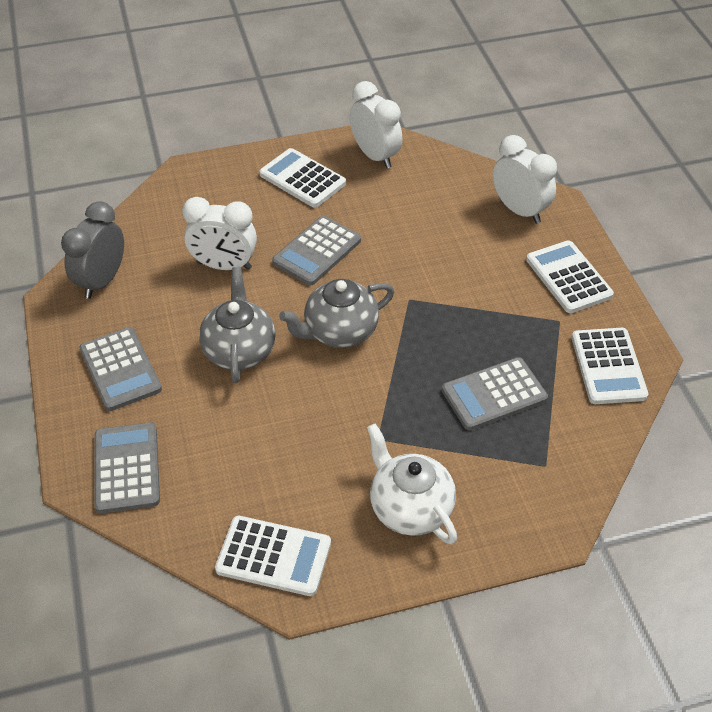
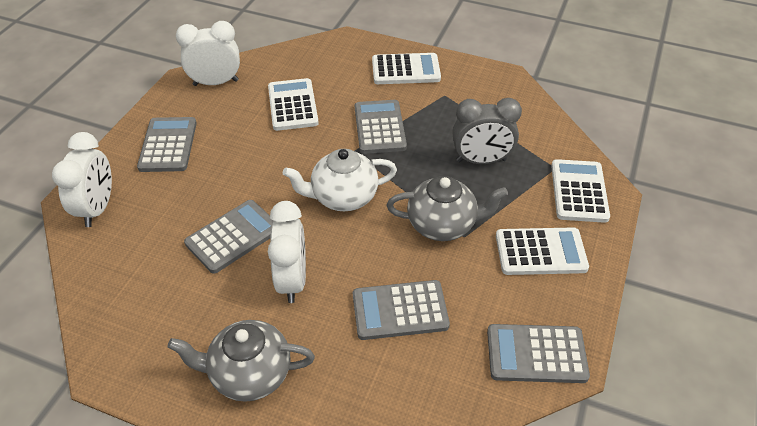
grey calculator: [79,327,162,411] [95,422,160,513] [272,216,361,286] [442,357,548,431] = 4 -> [137,117,197,172] [184,200,274,274] [353,280,450,340] [355,100,407,154] [487,324,590,383] = 5

